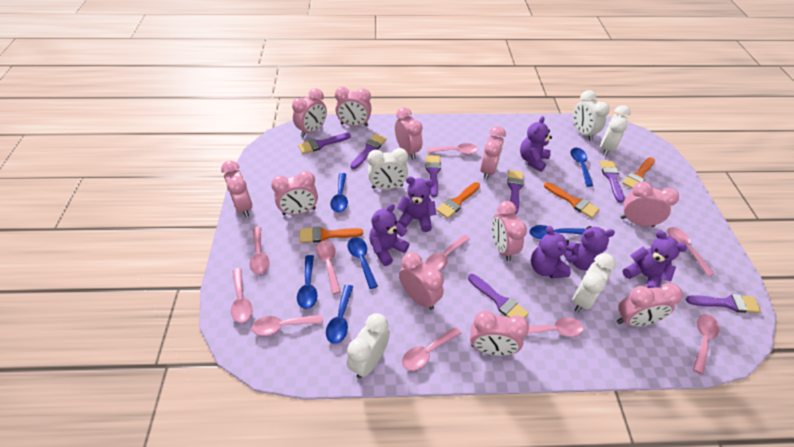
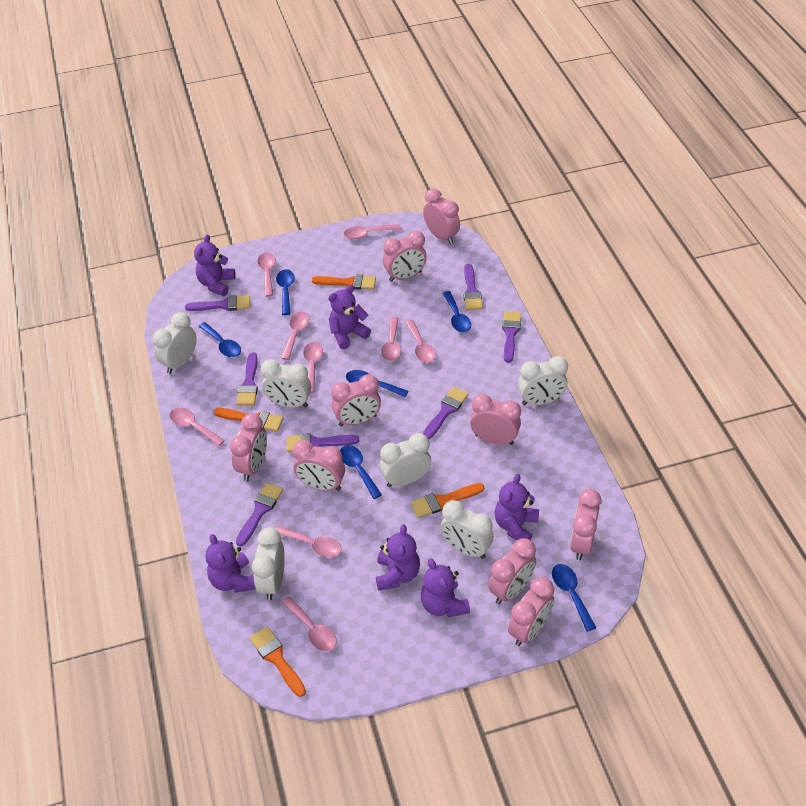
pink clock: [221,161,253,217] [271,171,318,215] [292,88,327,137] [335,87,372,127] [395,107,422,160] [399,252,444,310] [470,311,529,356] [480,126,506,180] [492,201,527,261] [617,283,683,326] [621,182,679,227] = 11 -> [230,413,267,481] [292,440,345,491] [331,374,381,426] [383,231,427,282] [423,189,460,245] [470,394,521,445] [488,538,536,604] [508,577,554,646] [570,489,602,560] = 9
pink spoon: [231,268,252,323] [250,227,270,274] [252,315,323,336] [316,241,341,294] [402,327,462,371] [425,235,470,271] [427,143,478,154] [527,317,584,337] [668,227,714,276] [693,314,720,375] = 10 -> [170,408,225,446] [257,252,276,297] [275,526,341,557] [281,312,309,360] [281,596,337,652] [303,342,323,393] [344,224,401,239] [381,316,401,361] [405,320,436,363] = 9
white clock: [347,313,390,378] [367,148,408,189] [573,90,610,141] [573,253,616,312] [601,105,631,156] = 5 -> [153,312,196,374] [252,527,285,600] [261,359,311,408] [380,433,431,487] [440,500,494,559] [518,356,568,405] = 6

